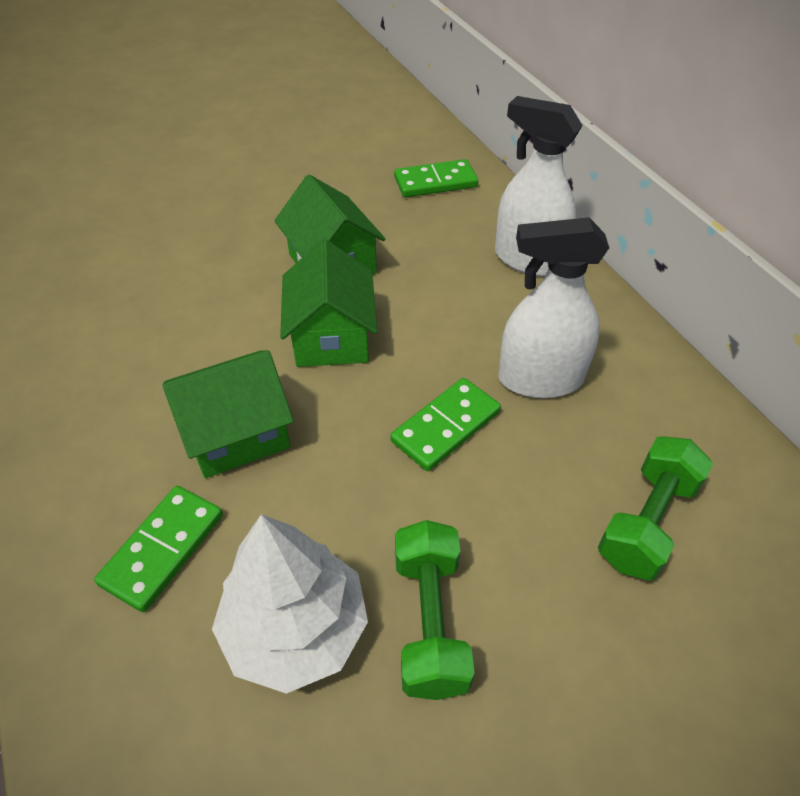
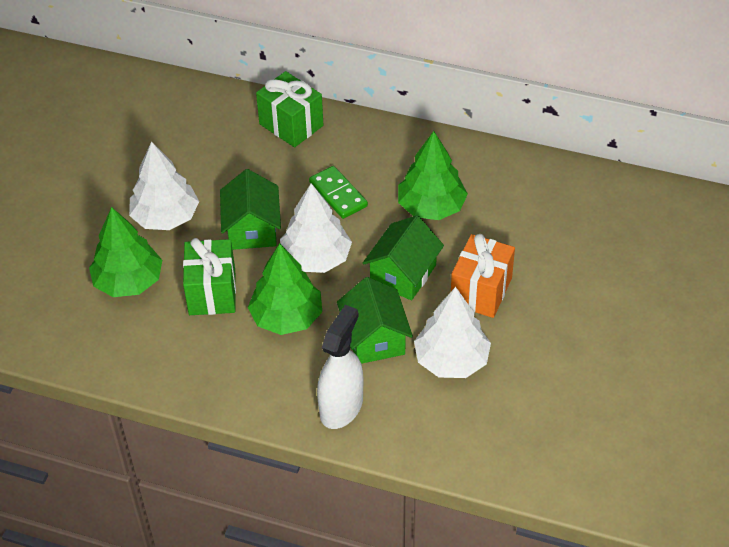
green domino: [94,486,223,612] [390,378,501,471] [394,159,478,197] = 3 -> [309,166,368,219] = 1
green dumbbell: [395,520,475,700] [598,436,713,581] = 2 -> none = 0
green gift: none = 0 -> [183,238,236,315] [256,71,323,147] = 2
green tree: none = 0 -> [89,207,162,297] [248,243,322,335] [398,131,468,220] = 3
orange gift: none = 0 -> [451,234,515,318] = 1
white spray bottle: [495,96,583,276] [498,217,609,398] = 2 -> [317,305,363,429] = 1
white tree: [212,515,368,694] = 1 -> [129,141,199,230] [280,183,352,273] [414,287,491,378] = 3

